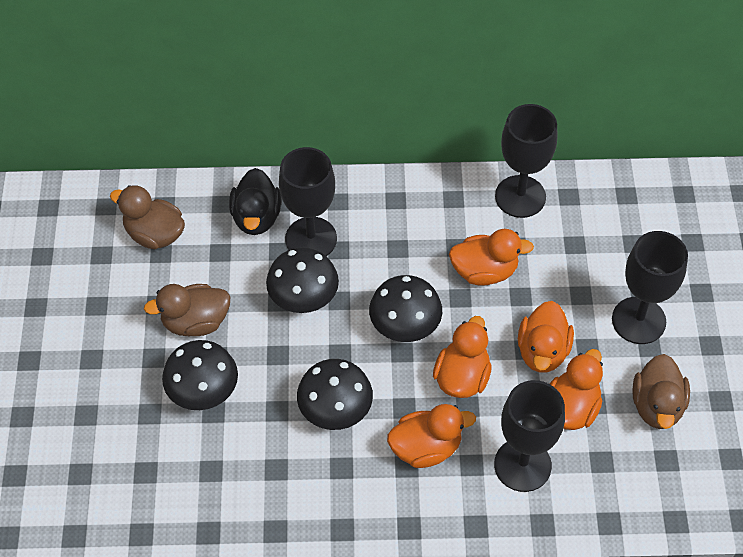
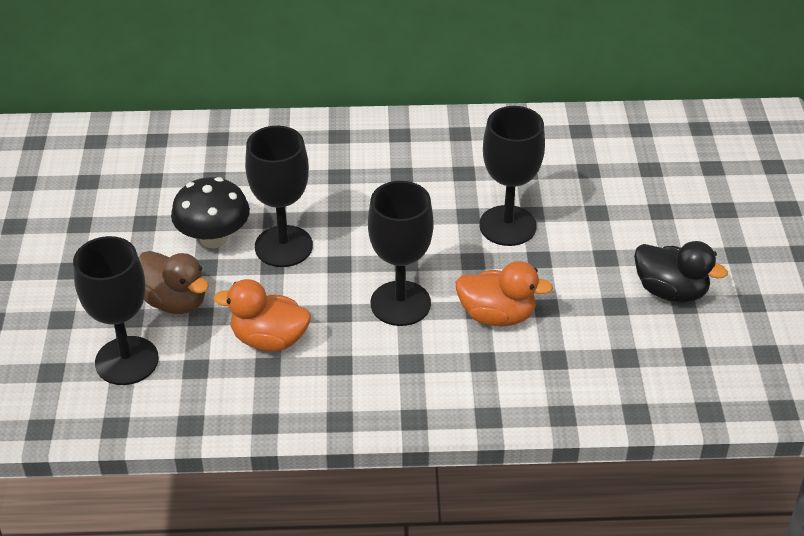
black mushroom: [162,340,238,410] [266,247,339,313] [297,359,373,430] [369,275,442,342] = 4 -> [171,177,250,248] = 1
brown duck: [110,185,185,249] [144,284,230,337] [632,354,690,429] = 3 -> [139,251,209,314] = 1
orange duck: [387,404,476,468] [433,316,492,398] [449,229,534,286] [518,301,574,373] [550,349,603,430] = 5 -> [214,279,311,352] [456,261,553,326] = 2

